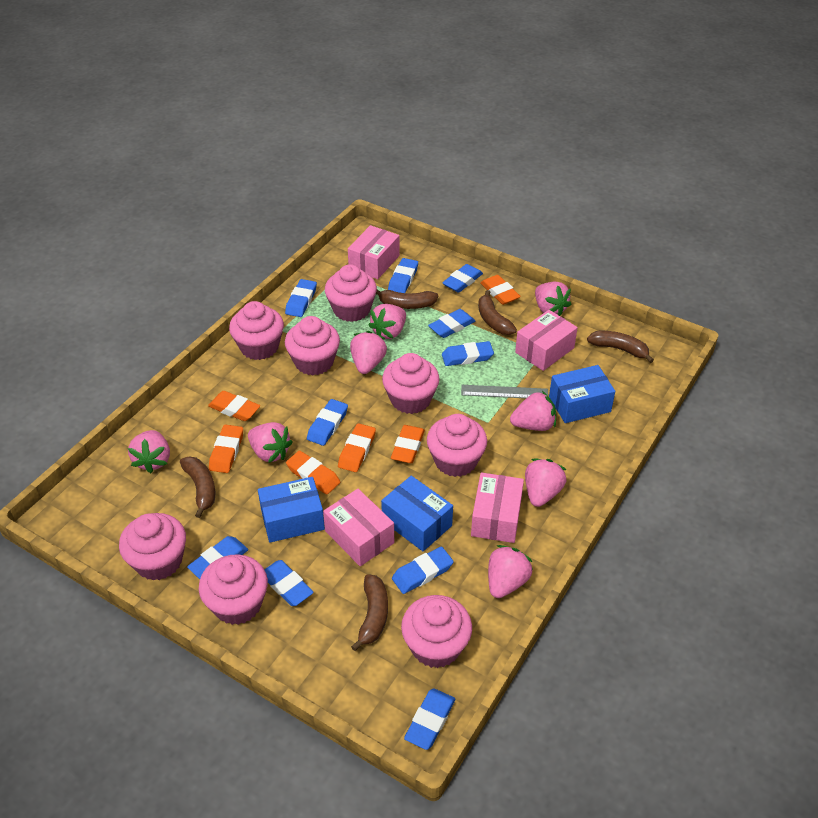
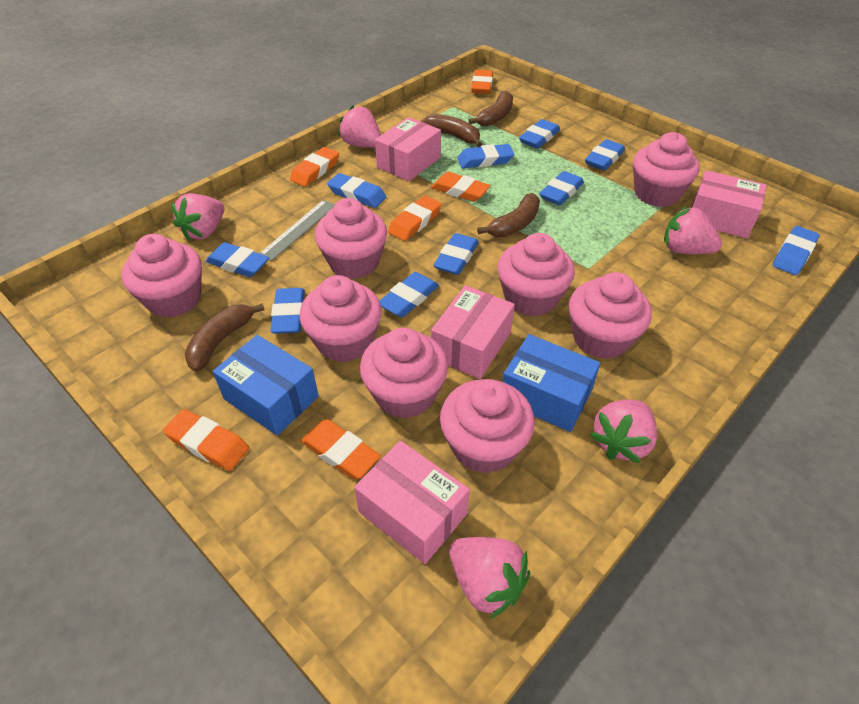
blue box: [258,477,325,543] [381,476,453,551] [549,365,615,423] = 3 -> [213,335,319,436] [503,334,600,432] = 2
brown banana: [180,456,215,518] [351,574,388,651] [376,290,438,309] [478,290,517,335] [587,331,654,363] = 5 -> [185,304,265,372] [421,114,482,147] [468,91,513,126] [477,193,540,237] = 4
pink strawberry: [128,430,170,473] [248,422,293,463] [350,331,387,374] [368,304,406,339] [488,545,533,598] [510,391,556,431] [525,459,566,507] [535,282,572,316] = 8 -> [171,193,224,241] [338,105,381,148] [449,537,530,619] [590,400,657,463] [664,206,722,254] = 5

